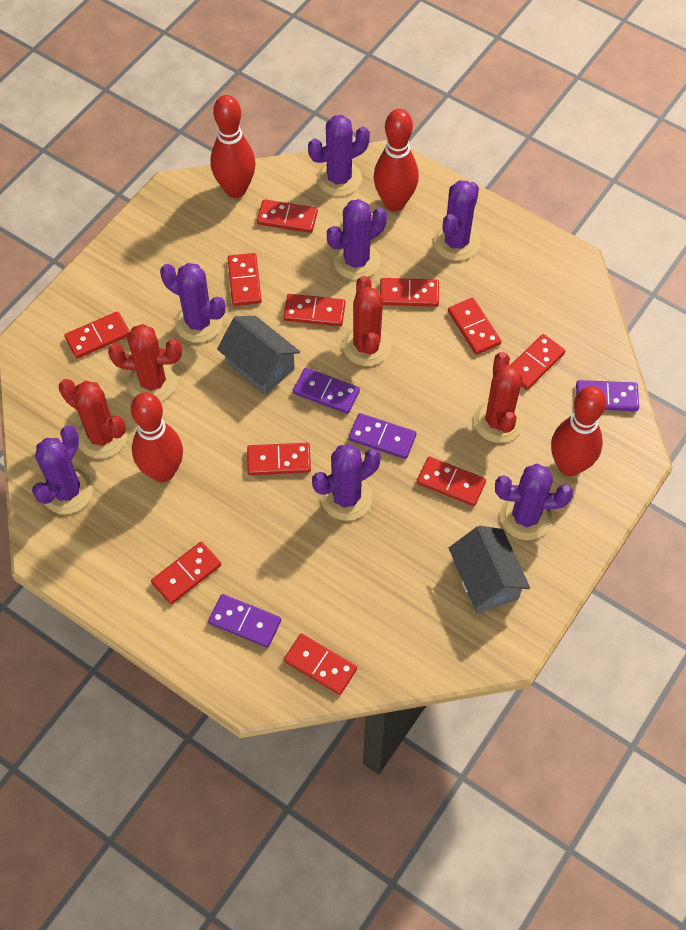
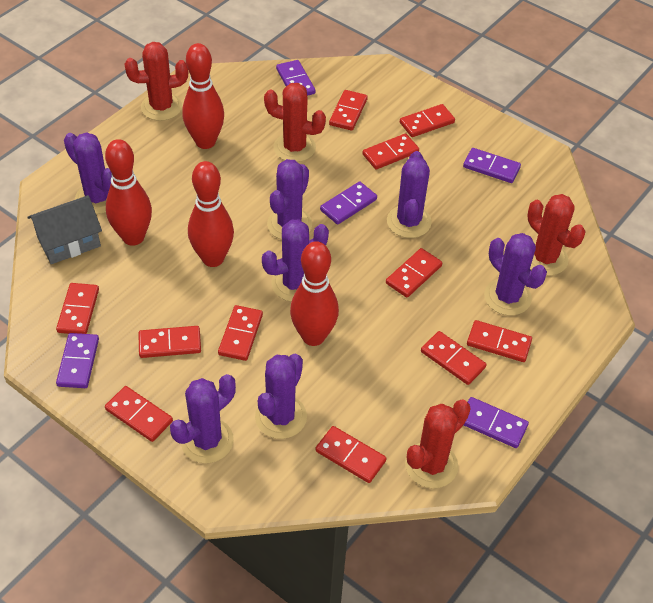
grey house: [217,316,300,395] [449,526,530,614] = 2 -> [27,195,102,264] = 1
purple domino: [208,594,281,648] [293,368,360,414] [349,413,416,459] [576,380,639,411] = 4 -> [56,333,99,388] [276,60,316,96] [320,181,377,225] [463,148,521,183] [464,397,529,448] = 5

